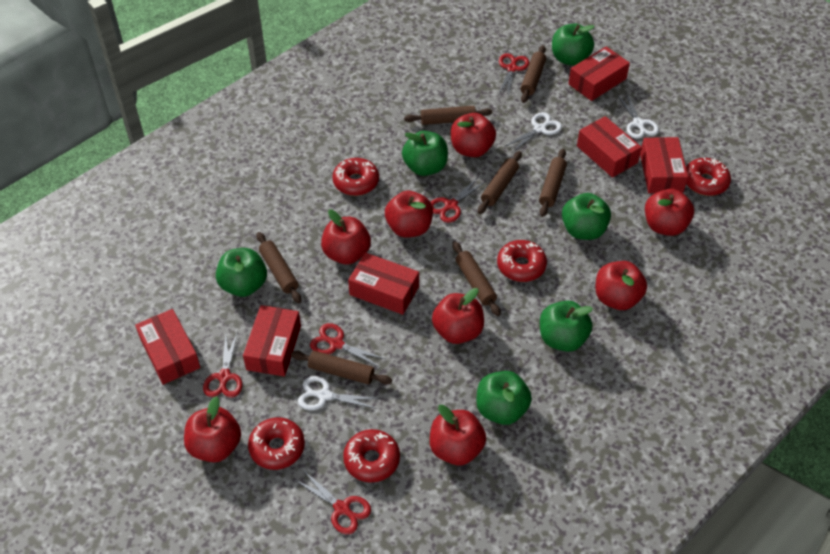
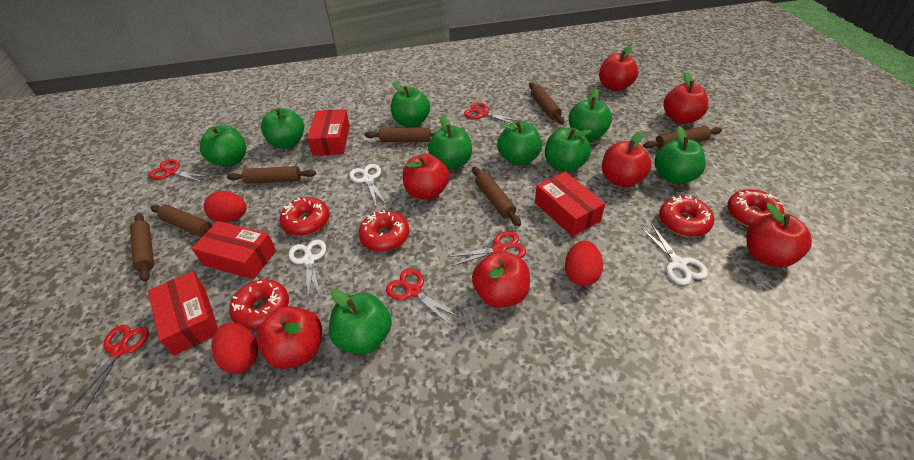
green apple: [216,248,267,297] [402,131,448,176] [476,371,532,425] [540,300,593,352] [552,24,595,66] [562,193,611,240] = 6 -> [200,125,246,167] [261,108,304,149] [329,289,392,354] [391,82,430,127] [428,116,472,170] [497,122,542,165] [545,128,592,172] [569,88,612,141] [655,126,706,184] = 9
red apple: [184,396,241,463] [321,210,371,265] [385,191,433,238] [430,405,486,465] [432,288,484,344] [451,113,496,157] [595,261,647,310] [645,189,694,236] = 8 -> [257,306,322,369] [403,154,449,200] [472,251,530,308] [599,45,638,91] [602,131,652,187] [663,72,708,124] [746,203,812,268] = 7
red box: [135,309,200,385] [243,305,301,377] [348,252,419,315] [568,46,630,101] [577,116,642,178] [640,137,688,193] = 6 -> [148,271,218,356] [192,221,276,279] [307,109,350,156] [535,172,605,237] = 4
red egg: none = 0 -> [204,191,247,223] [211,323,258,373] [565,240,603,286] = 3

